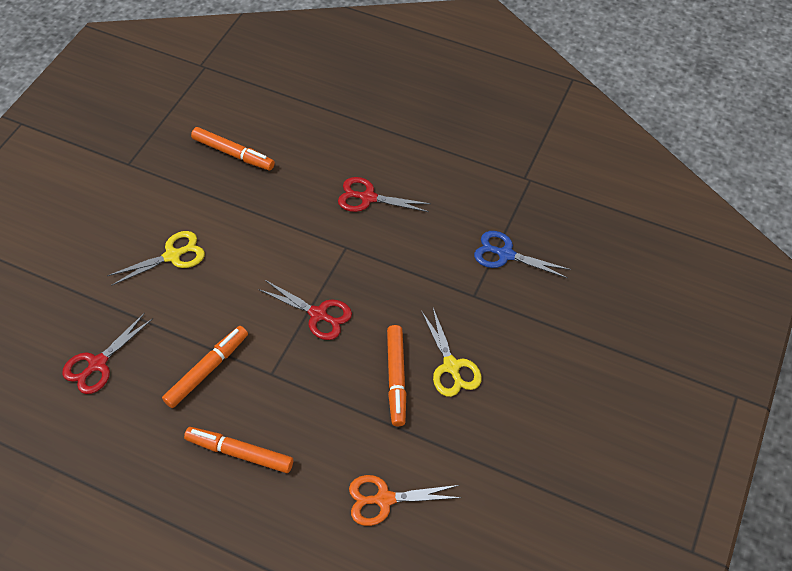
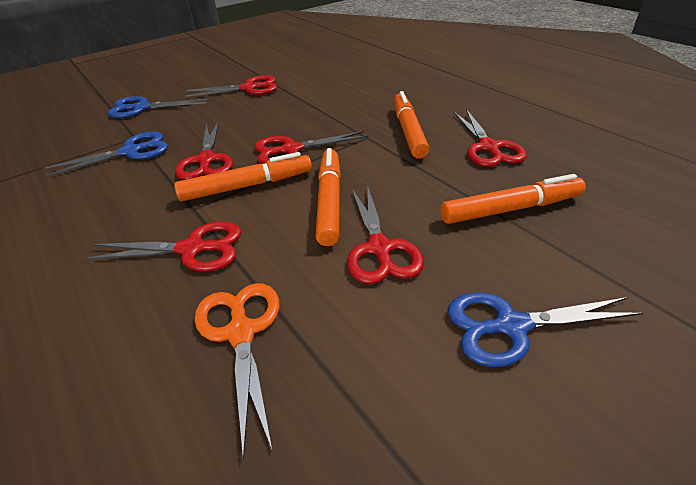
blue scissors: [474,231,571,278] = 1 -> [44,131,168,176] [108,96,208,118] [448,292,643,367] = 3
red scissors: [62,313,153,394] [258,280,352,340] [338,177,431,212] = 3 -> [84,221,241,272] [175,121,233,180] [186,75,277,97] [254,131,369,164] [347,185,424,284] [454,109,527,167] = 6
yellow scissors: [107,231,205,285] [422,308,482,397] = 2 -> none = 0

